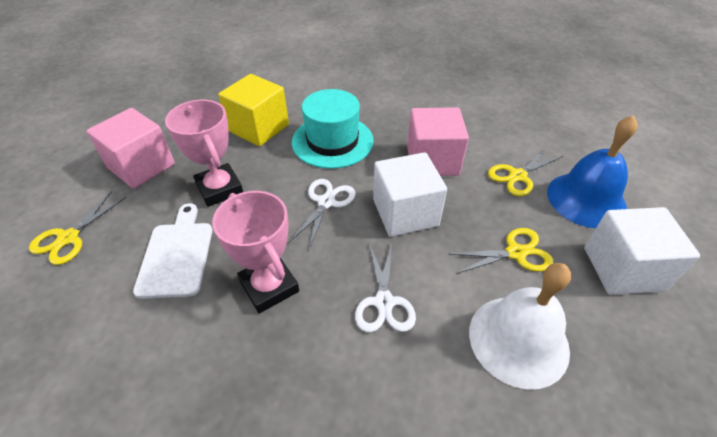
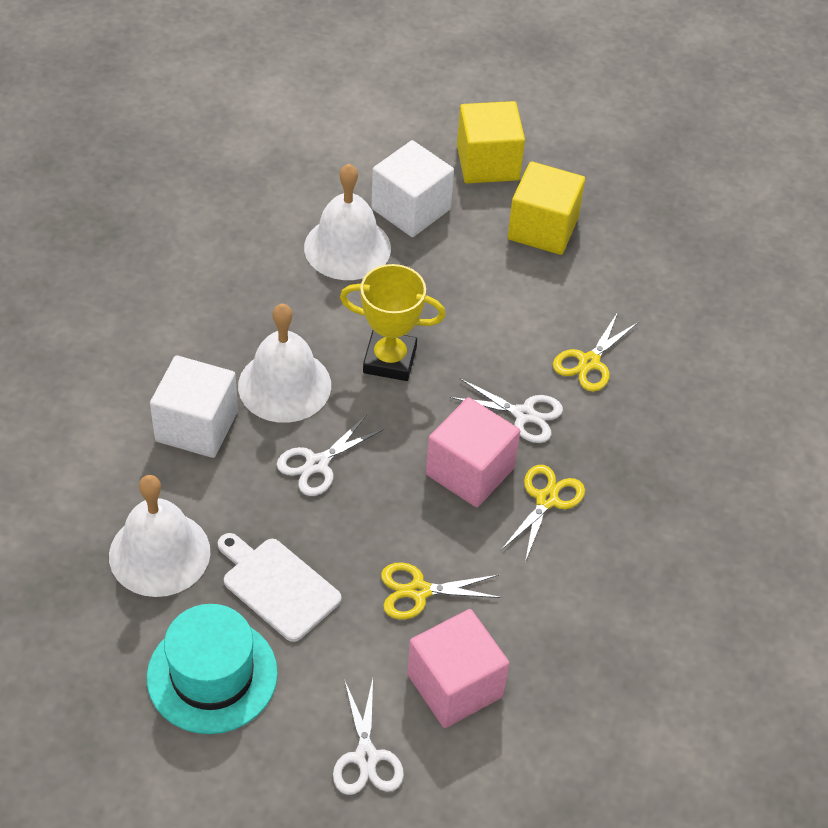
blue bell: [547,115,638,228] = 1 -> none = 0
pink trophy: [165,100,243,207] [212,191,299,313] = 2 -> none = 0
white bell: [469,263,571,390] = 1 -> [109,475,210,597] [238,304,331,423] [304,164,391,280] = 3
white scissors: [288,179,356,249] [355,243,416,332] = 2 -> [276,415,384,496] [333,679,404,795] [450,379,563,443] = 3
yellow cube: [218,74,289,146] = 1 -> [457,101,525,183] [508,161,585,255] = 2
yellow trophy: none = 0 -> [340,264,446,381] = 1

